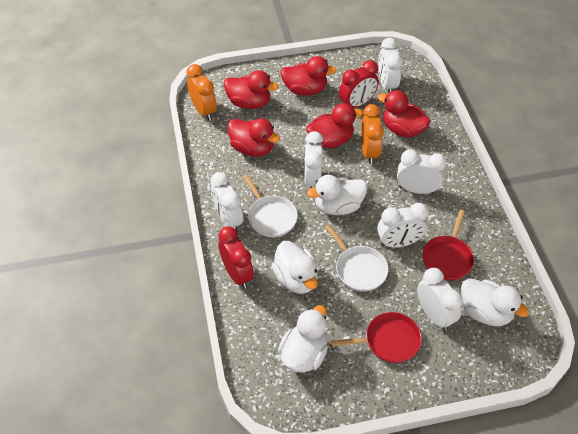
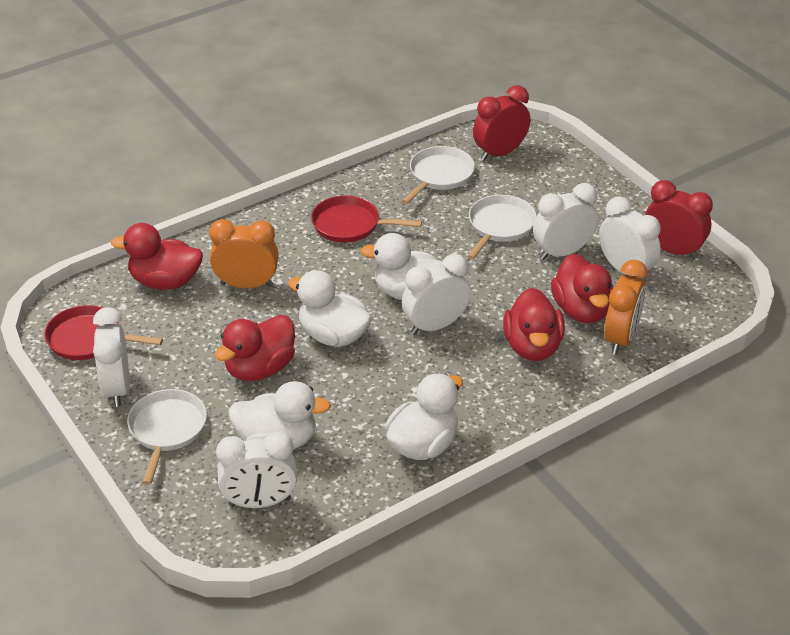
red duck: [224,70,278,109] [227,119,280,157] [280,56,337,96] [306,103,363,148] [378,90,430,138] = 5 -> [111,223,203,290] [214,315,295,381] [503,288,565,361] [551,254,613,323] = 4
white clock: [210,172,243,231] [304,131,323,188] [377,203,428,248] [378,38,403,93] [397,149,446,194] [417,268,463,330] = 6 -> [93,307,129,407] [216,431,297,508] [402,254,471,335] [533,183,598,260] [599,196,661,282] = 5
white pan: [243,174,298,237] [325,224,389,292] = 2 -> [127,389,207,485] [402,146,475,204] [467,195,537,260] = 3

